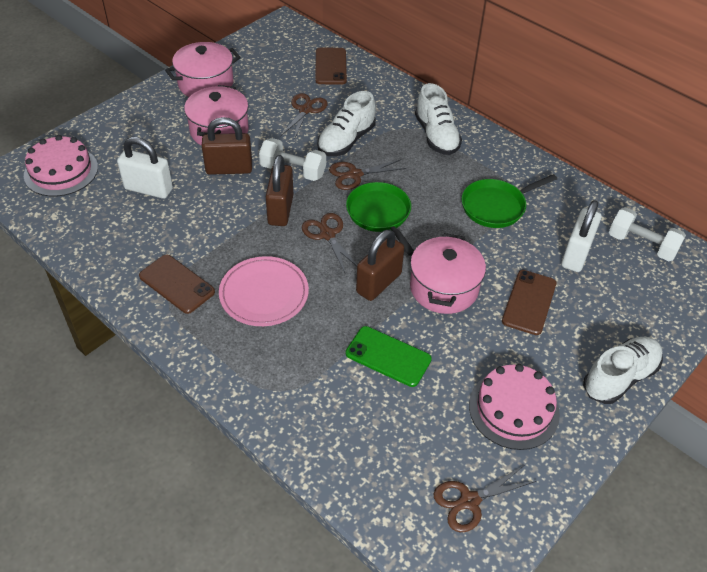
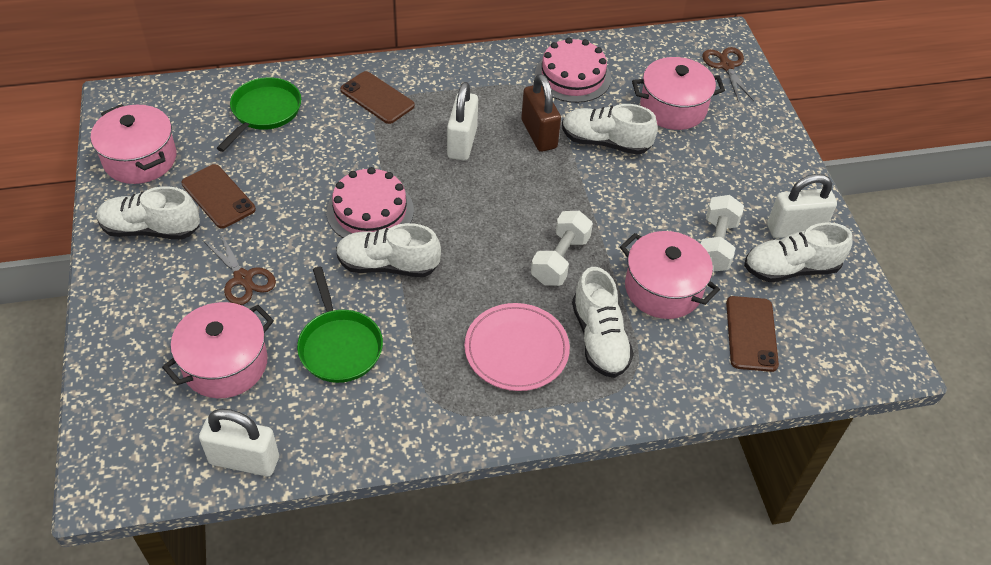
brown padlock: [202,117,252,175] [266,155,293,226] [356,229,404,301] = 3 -> [521,74,561,152] = 1
brown scissors: [280,93,328,140] [302,213,357,274] [329,159,407,190] [434,465,536,532] = 4 -> [203,232,276,305] [702,47,754,102] = 2
green phone: [346,326,432,387] = 1 -> none = 0
pink pot: [165,42,241,97] [184,85,249,146] [410,233,486,314] = 3 -> [91,104,177,184] [162,302,274,398] [620,231,720,319] [632,57,725,130] = 4
white padlock: [117,137,173,199] [561,200,602,272] = 2 -> [199,409,279,476] [447,82,478,161] [767,174,837,238] = 3
white shoe: [317,91,376,156] [415,83,462,155] [583,337,663,404] = 3 -> [97,186,200,239] [336,223,441,277] [562,104,658,155] [572,267,634,378] [744,222,852,282] = 5

